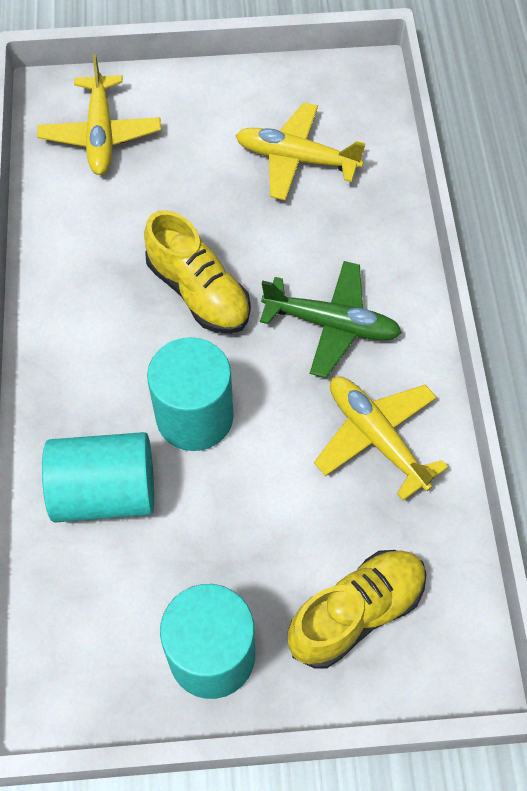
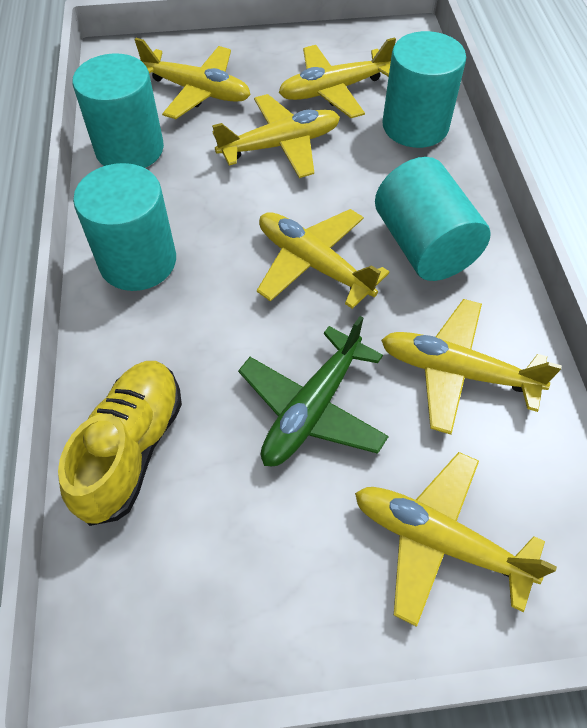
turquoise cylinder: [42,432,154,523] [147,337,234,451] [160,584,255,699] = 3 -> [72,53,164,168] [73,163,176,291] [375,157,491,281] [382,31,466,148] = 4
yellow plane: [37,54,161,175] [235,102,365,201] [314,376,448,501] = 3 -> [134,38,251,119] [212,94,340,178] [257,209,389,309] [278,37,396,118] [355,452,557,627] [381,299,562,435] = 6
yellow shoe: [144,210,251,334] [288,550,427,669] = 2 -> [58,361,182,526] = 1

